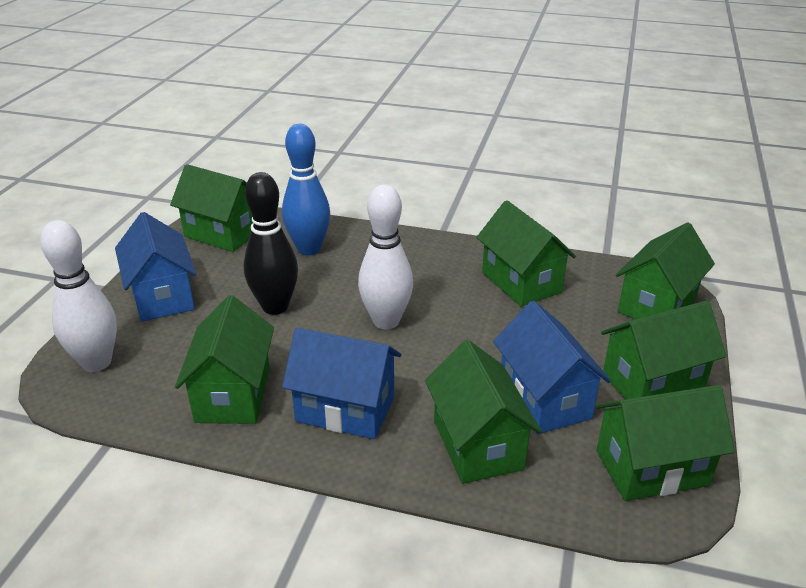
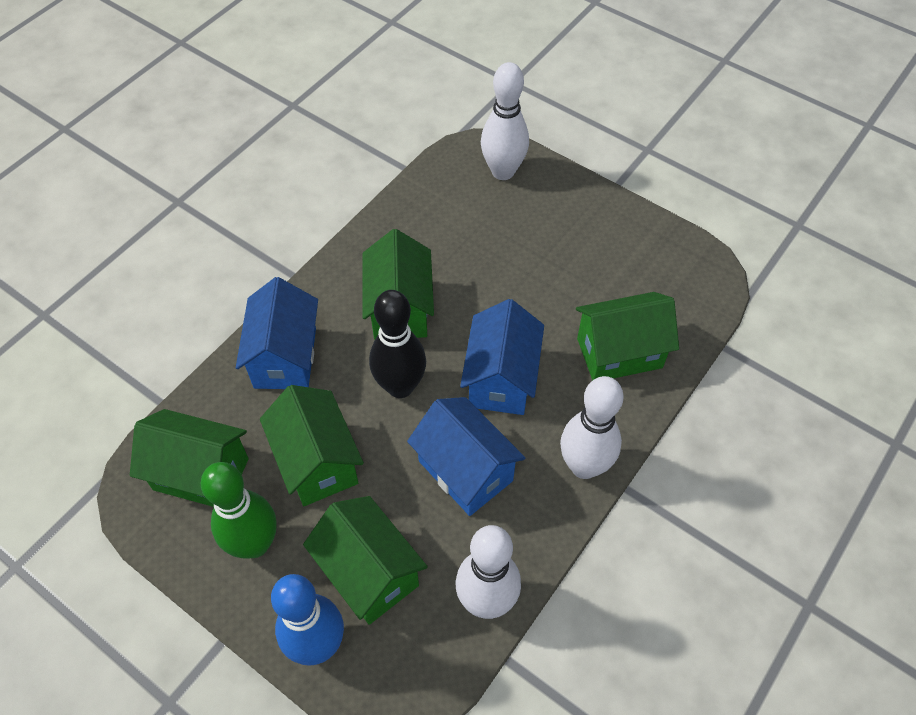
green bowling pin: none = 0 -> [200,462,277,558] = 1
green house: [170,164,253,252] [175,295,274,424] [425,340,542,484] [476,200,576,307] [595,385,735,501] [601,301,726,399] [616,222,715,320] = 7 -> [130,409,249,507] [260,385,364,506] [303,496,428,625] [363,229,434,339] [576,292,679,381] = 5
white bowling pin: [40,220,117,372] [358,184,413,329] = 2 -> [456,525,521,619] [481,62,529,180] [560,376,624,479] = 3

